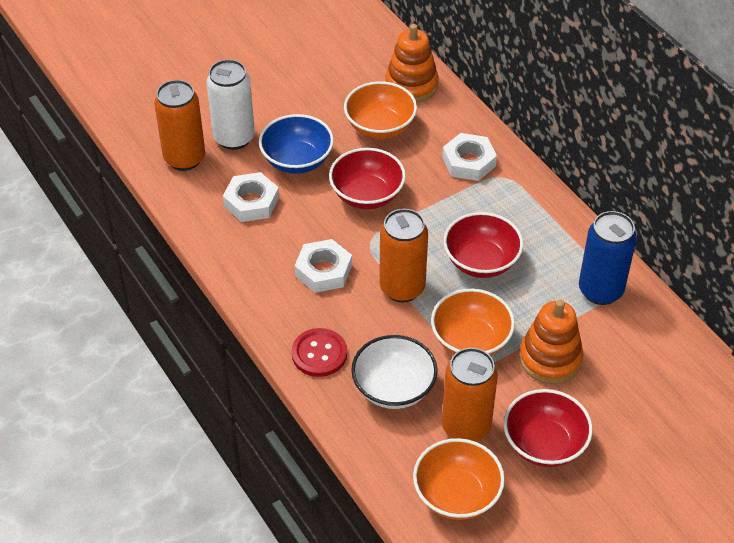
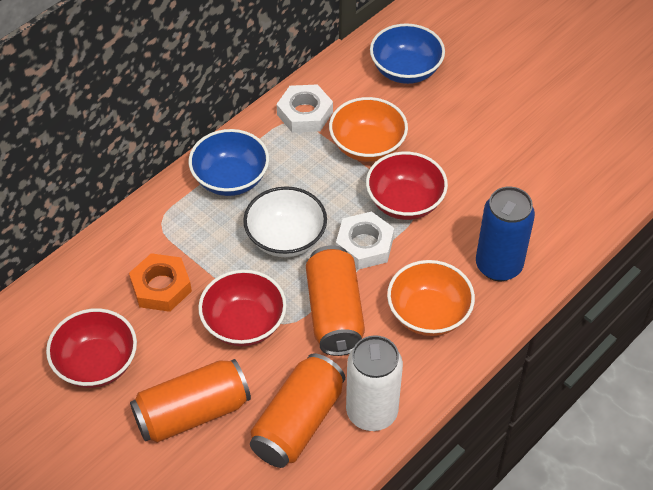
blue bowl: [259,114,334,174] = 1 -> [189,129,269,196] [370,23,445,84] = 2
orange bowl: [344,81,417,139] [413,438,505,520] [431,288,515,356] = 3 -> [329,97,408,162] [387,260,475,336] = 2
orange nut: none = 0 -> [129,253,192,312] = 1
orange stacking toy: [385,24,439,103] [519,299,583,384] = 2 -> none = 0
red button: [292,328,347,377] = 1 -> none = 0
white nut: [223,172,279,222] [295,239,352,293] [442,133,497,181] = 3 -> [277,84,333,133] [336,211,394,270] = 2

